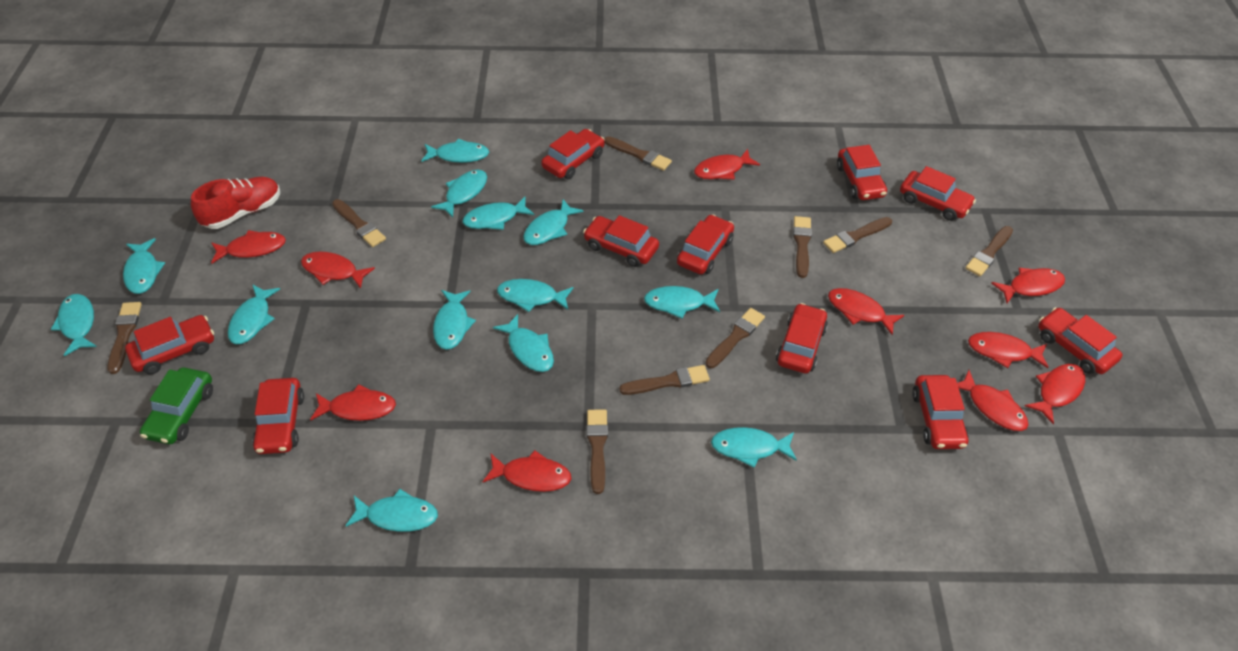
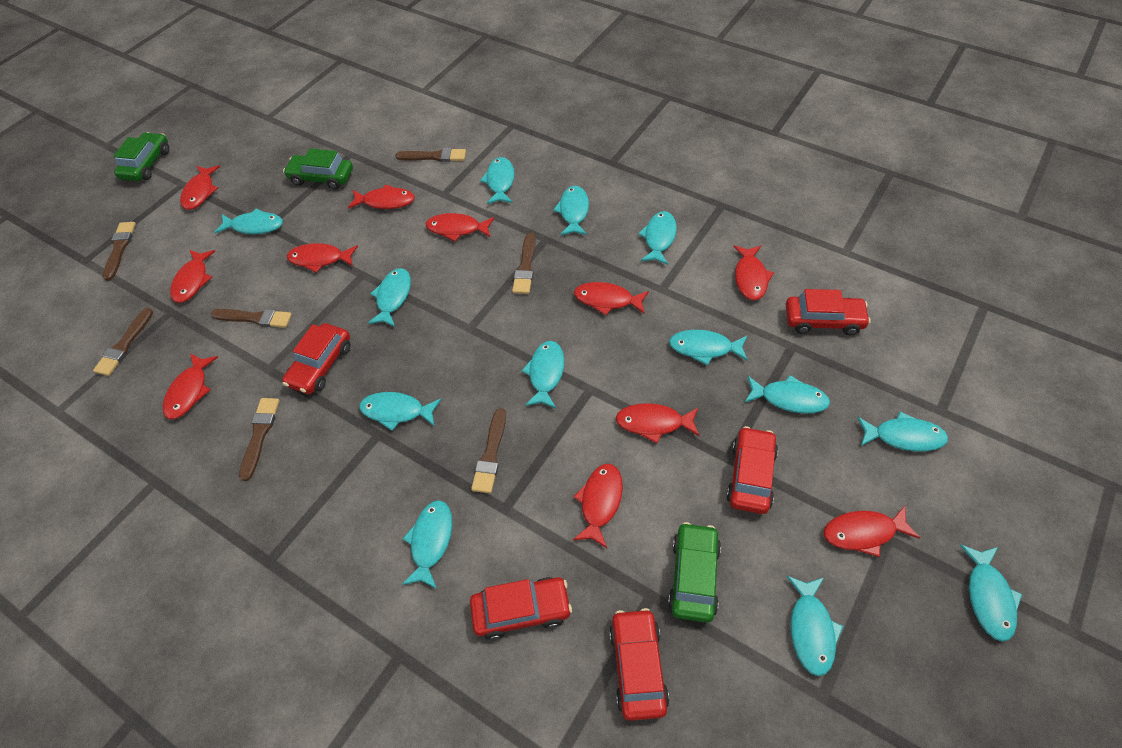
brown brush: [107,302,142,374] [332,199,386,247] [587,409,608,494] [604,136,672,171] [619,365,710,395] [705,308,765,368] [793,216,812,278] [823,217,892,253] [965,226,1013,276] = 9 -> [93,308,153,376] [103,222,136,281] [211,309,292,328] [239,398,280,481] [395,148,466,162] [471,408,506,493] [512,233,536,294] = 7
green car: [140,367,213,444] = 1 -> [114,132,169,181] [283,148,353,190] [668,522,721,623] = 3
red car: [125,315,214,374] [252,378,304,454] [541,129,605,179] [583,215,659,267] [677,214,734,274] [776,303,828,374] [837,145,887,200] [900,166,976,221] [912,375,969,449] [1038,307,1122,374] = 10 -> [282,323,351,394] [470,577,572,640] [609,608,669,721] [726,426,778,514] [785,289,871,335] = 5
red fish: [211,230,286,263] [301,251,375,289] [310,384,396,421] [483,450,571,492] [694,149,760,180] [828,288,904,335] [957,370,1028,431] [968,332,1049,368] [991,268,1065,303] [1025,364,1085,424] = 10 -> [163,353,218,419] [170,250,216,303] [180,165,220,210] [287,243,358,273] [348,184,415,209] [425,213,495,242] [573,464,623,548] [574,282,649,315] [616,403,700,443] [733,245,774,300] [824,506,920,557] = 11
red shoe: [191,177,280,229] = 1 -> none = 0

